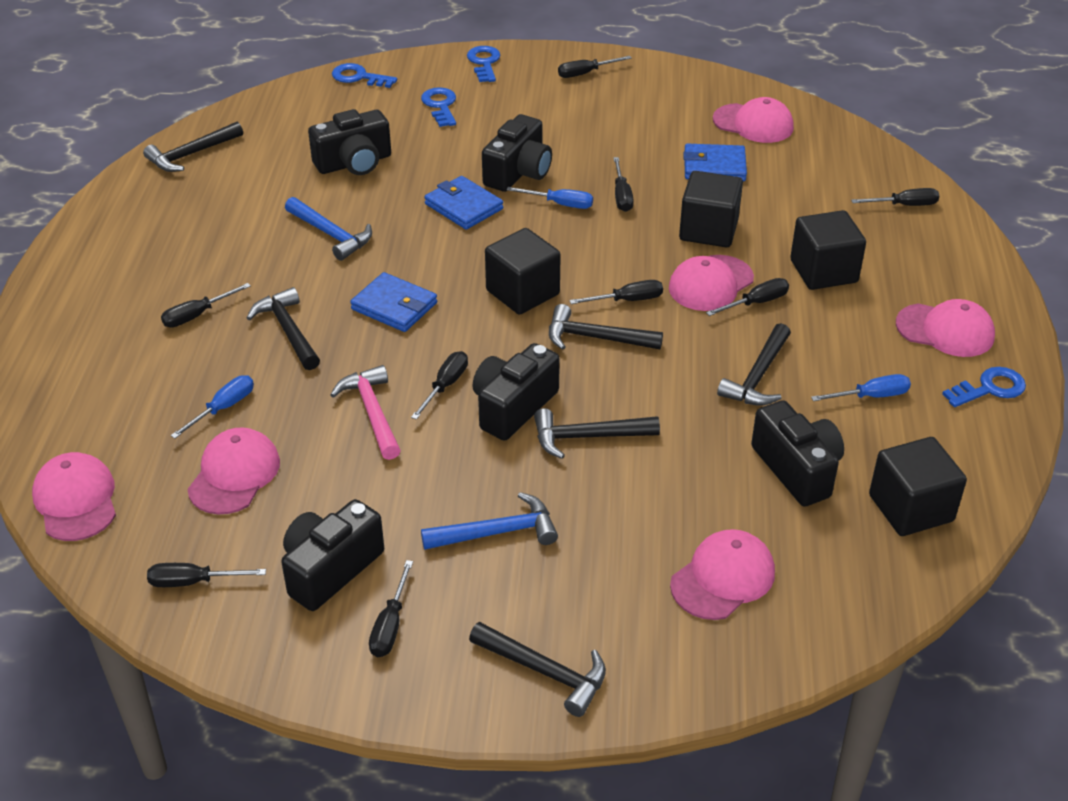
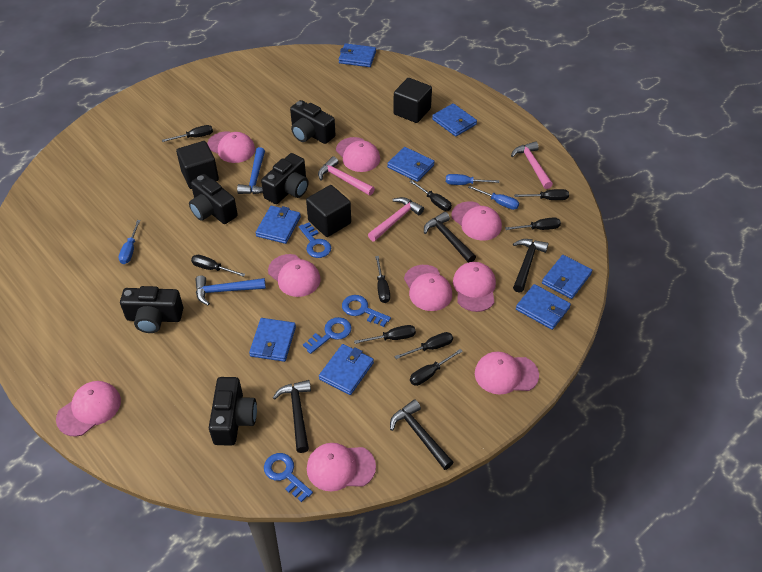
black cube: [485,228,561,315] [679,171,743,247] [790,210,866,290] [869,437,967,536] = 4 -> [176,141,219,189] [306,185,351,237] [393,78,432,123] = 3
black hammer: [143,122,243,172] [247,287,320,370] [469,622,606,717] [534,408,660,459] [549,304,663,350] [717,323,791,406] = 6 -> [273,380,311,453] [390,399,454,470] [424,212,476,263] [513,239,549,293] = 4
blue wallet: [350,272,437,332] [424,176,503,230] [683,144,747,181] = 3 -> [249,318,296,362] [256,206,301,244] [319,344,374,395] [339,43,376,67] [387,147,435,182] [432,103,477,137] [516,284,571,330] [542,255,592,299] = 8
pink cap: [32,452,116,541] [187,427,280,514] [669,255,754,311] [670,529,775,620] [713,97,794,143] [896,299,995,357] = 6 -> [56,381,121,437] [207,131,255,163] [268,254,321,297] [307,443,376,492] [336,137,380,172] [404,265,452,311] [451,202,502,241] [453,262,496,312] [475,352,539,394] = 9
pink hammer: [330,365,401,460] = 1 -> [318,156,375,196] [368,197,424,241] [511,141,553,189] = 3

